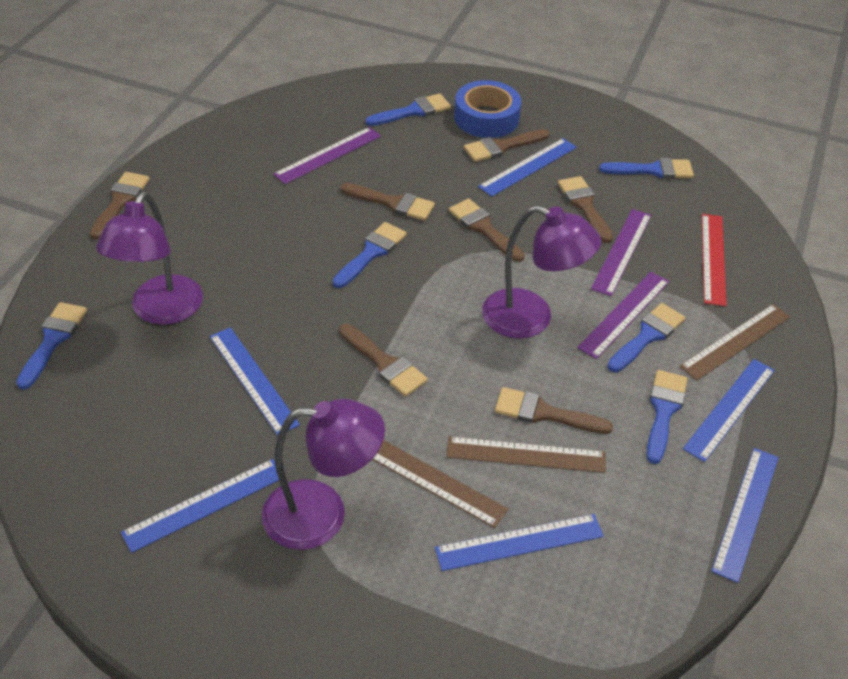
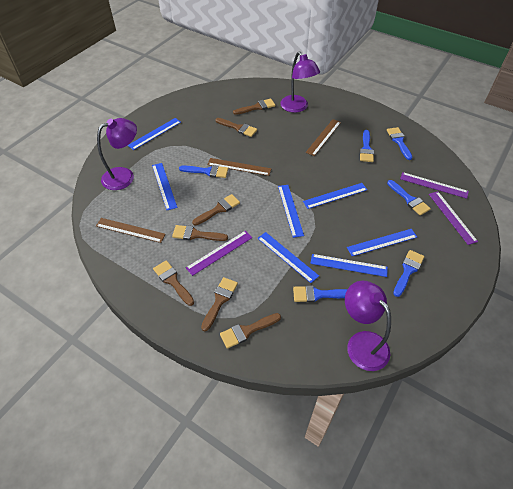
blue ruler: [121,459,279,553] [210,327,300,435] [435,514,604,571] [478,138,577,197] [683,359,775,462] [711,448,779,583] = 6 -> [128,118,181,150] [152,163,178,210] [257,232,319,283] [278,185,304,238] [303,183,367,209] [310,254,388,277] [347,229,417,256] = 7
blue tape: [454,80,521,138] = 1 -> none = 0
red ruler: [702,214,727,306] = 1 -> none = 0

